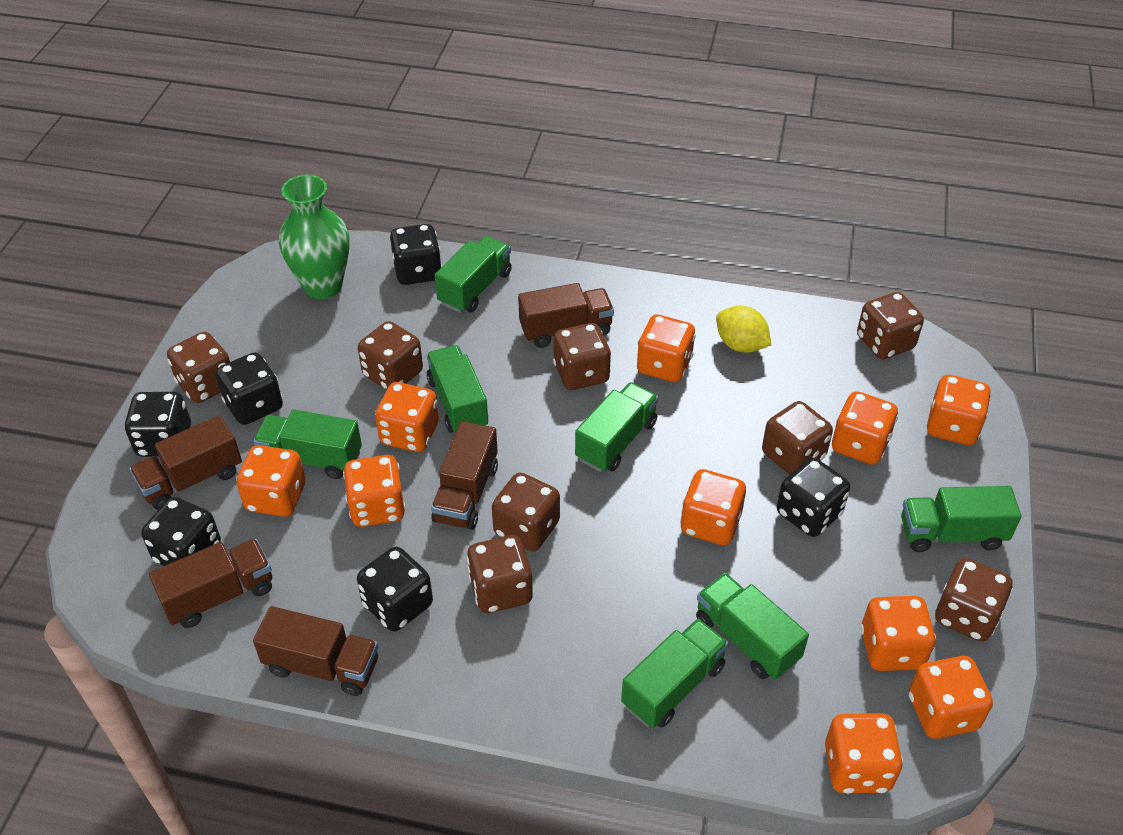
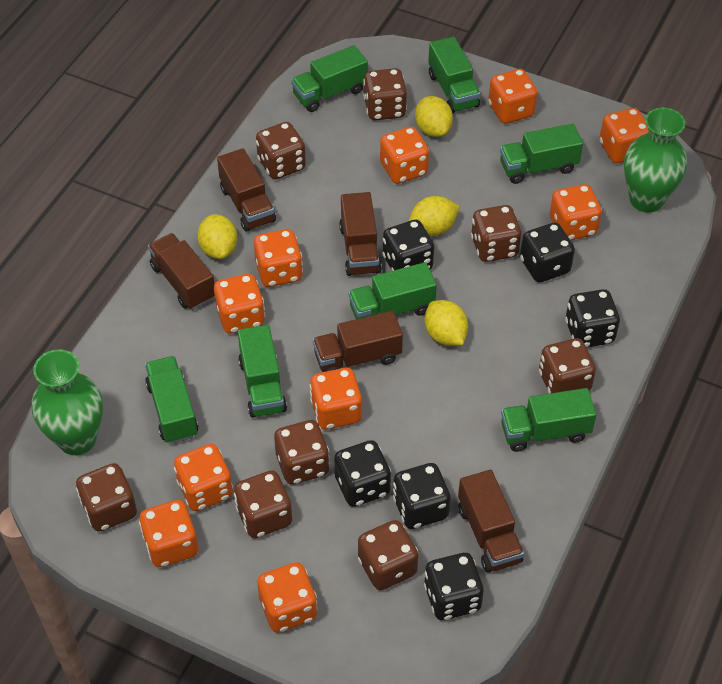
green vase: [279,175,350,299] = 1 -> [32,349,103,455] [624,108,687,213] = 2
yellow lemon: [716,306,771,353] = 1 -> [197,214,238,259] [409,196,460,236] [415,96,453,137] [425,300,468,346] = 4

